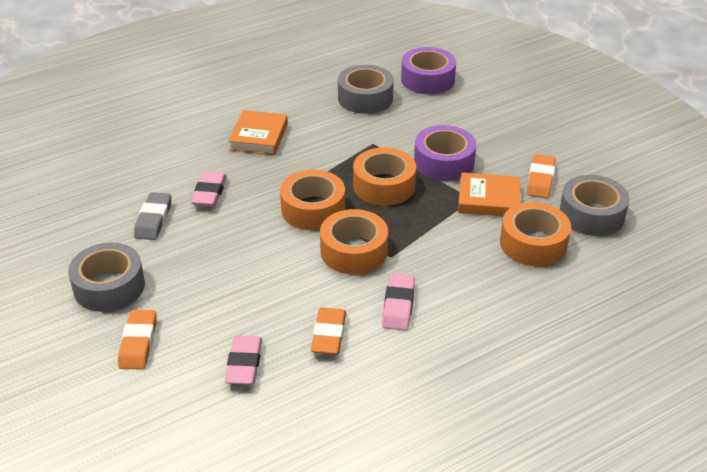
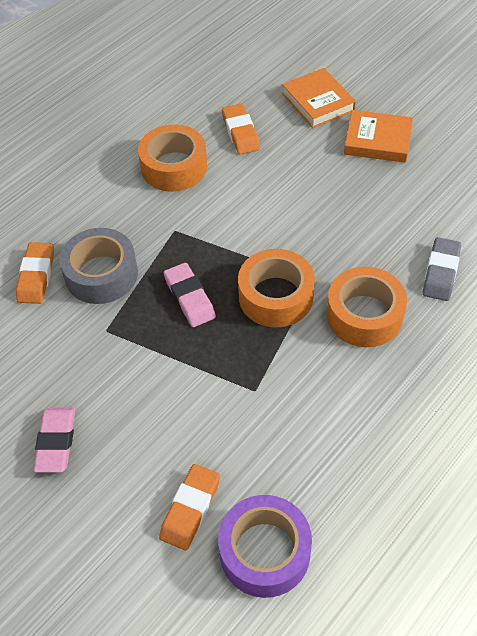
grey tape: [68,243,145,312] [338,65,394,114] [559,175,629,236] = 3 -> [59,228,138,304] = 1
orange tape: [280,170,345,230] [320,209,388,274] [353,147,416,206] [500,202,571,266] = 4 -> [138,124,207,192] [238,249,315,327] [326,267,407,347] = 3
pink eraser: [191,171,227,207] [225,336,262,385] [382,274,415,331] = 3 -> [33,408,75,473] [163,263,216,327] = 2
purple tape: [401,47,456,94] [414,125,476,181] = 2 -> [218,495,312,598] = 1

